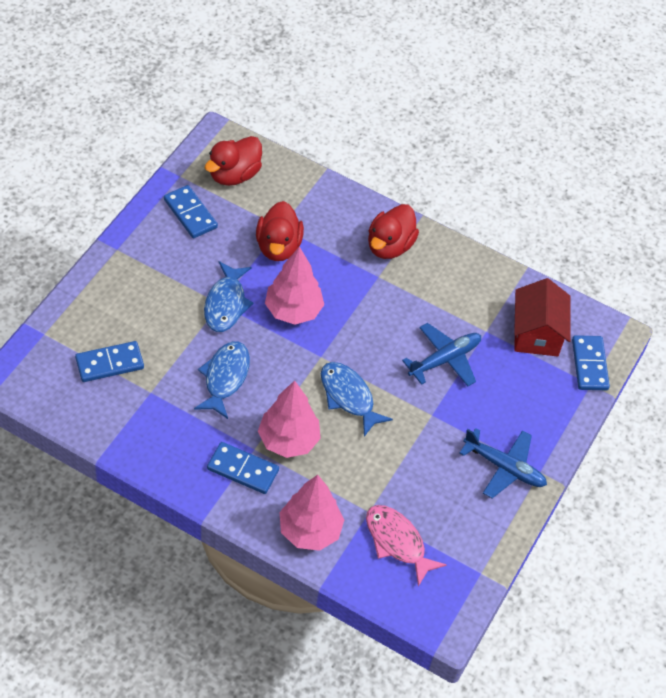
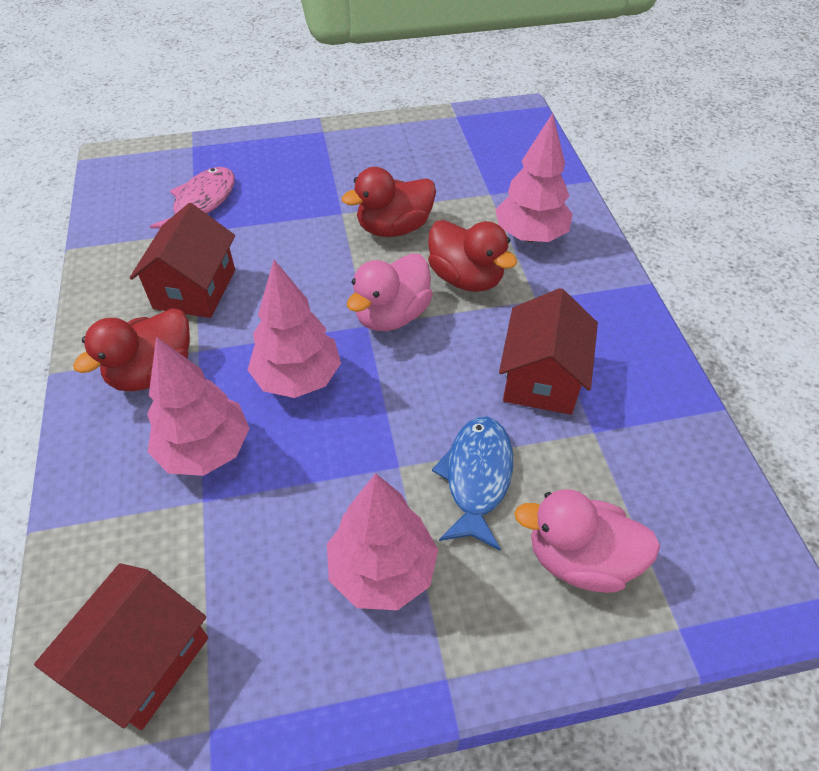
blue domino: [75,341,144,382] [164,185,218,238] [207,442,279,494] [572,335,610,390] = 4 -> none = 0
blue fish: [194,341,250,419] [204,261,254,332] [321,362,393,437] = 3 -> [432,417,513,551] = 1
blue plane: [402,323,481,386] [459,428,547,498] = 2 -> none = 0
pink duck: none = 0 -> [347,253,433,331] [514,489,660,593] = 2
pink tree: [258,381,321,458] [265,246,324,325] [279,475,344,551] = 3 -> [147,337,250,476] [248,260,341,398] [327,473,438,610] [495,113,573,242] = 4
red house: [514,278,571,356] = 1 -> [34,563,208,730] [130,203,235,318] [499,288,598,415] = 3

